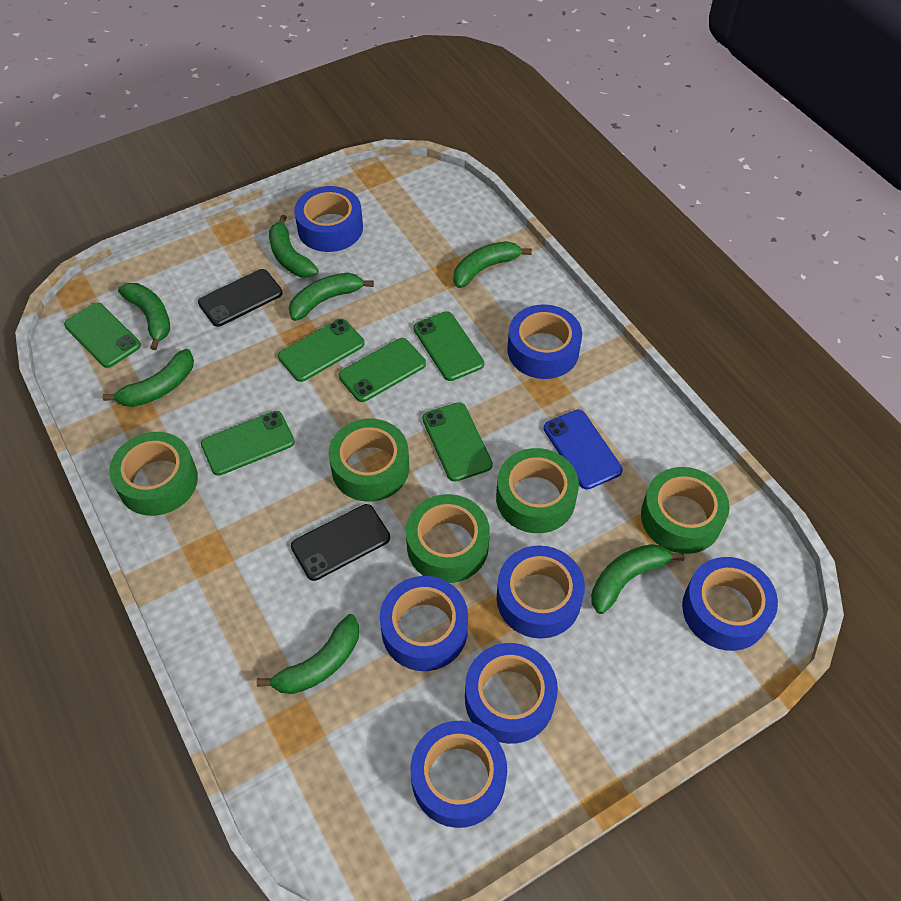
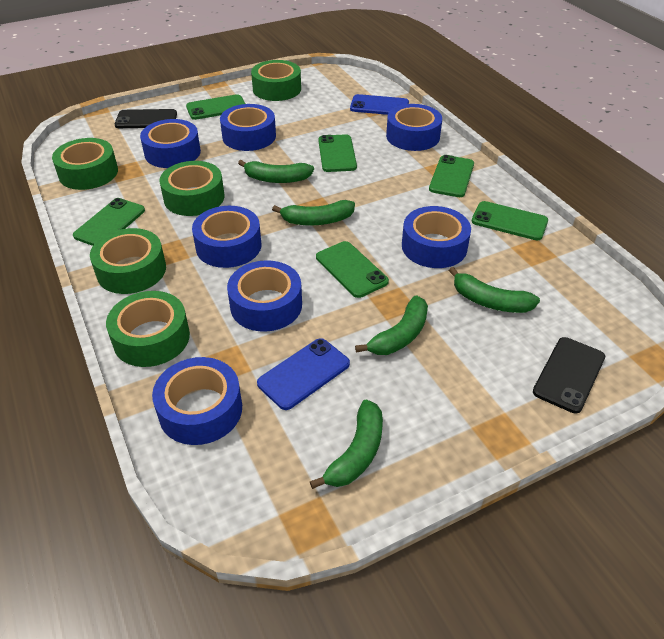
blue phone: [544,410,623,490] = 1 -> [257,338,350,410] [350,94,409,115] = 2
green banana: [103,349,194,407] [118,283,170,350] [257,614,359,694] [269,215,319,277] [289,273,374,321] [454,241,532,288] [591,544,685,614] = 7 -> [238,160,314,183] [272,200,355,226] [310,400,383,489] [355,295,428,355] [449,267,540,313] = 5

